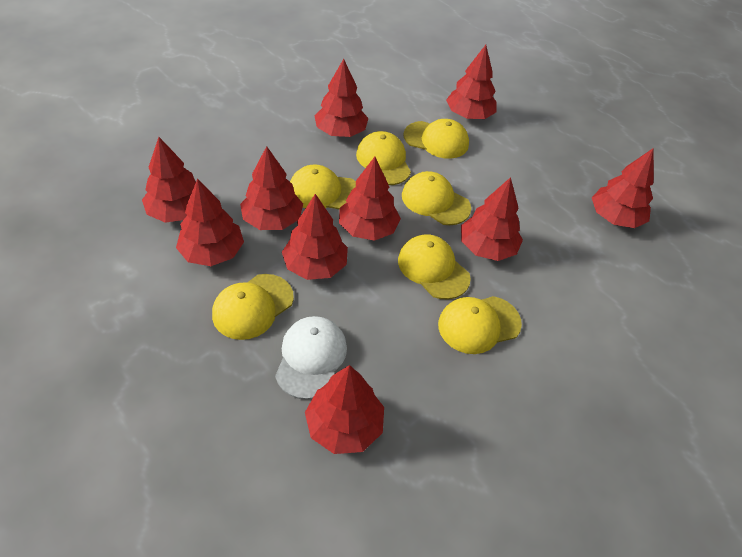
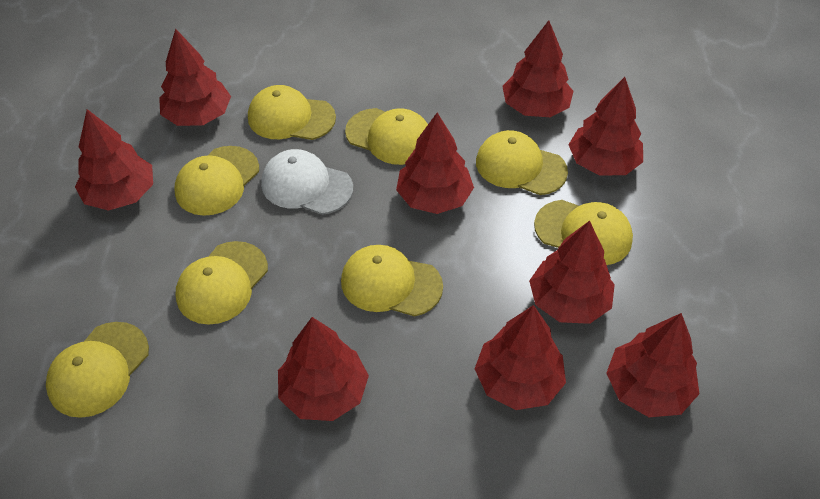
red tree: [142,137,196,223] [176,179,244,266] [240,146,303,230] [282,194,348,280] [305,365,384,454] [314,59,368,137] [339,157,401,241] [446,45,497,119] [461,177,523,261] [592,149,654,228] = 10 -> [75,109,153,211] [159,29,231,126] [278,317,369,421] [396,113,474,214] [475,305,566,410] [502,20,573,117] [529,221,615,324] [568,77,643,176] [606,313,699,417] = 9
yellow cap: [212,274,294,340] [290,164,356,210] [356,131,411,185] [398,234,471,299] [402,171,471,225] [403,119,469,159] [438,296,522,354] = 7 -> [46,322,149,418] [174,146,259,216] [176,241,268,325] [248,85,336,140] [341,245,443,316] [345,108,428,165] [476,130,568,195] [534,200,633,265] = 8

